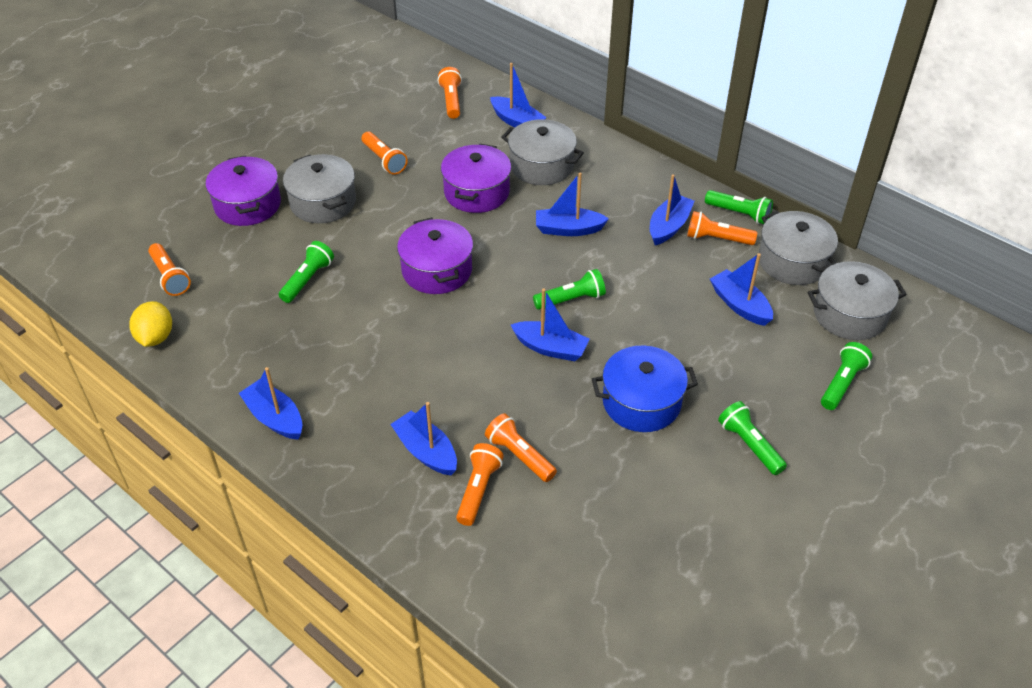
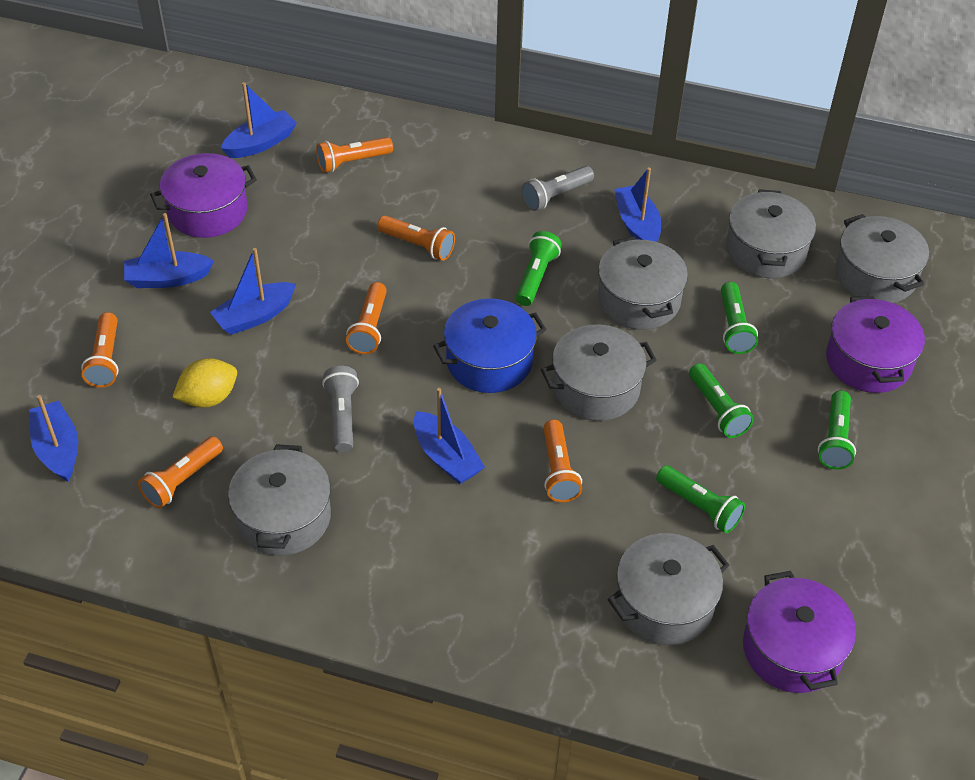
blue boat: [239,367,302,440] [390,402,457,475] [490,63,547,127] [511,288,590,361] [536,172,609,236] [650,174,695,245] [710,253,773,326] = 7 -> [29,395,78,482] [124,213,214,288] [210,248,296,335] [221,82,297,158] [414,388,485,484] [614,168,661,242] = 6
grey flashlight: none = 0 -> [322,366,359,452] [521,166,594,211] = 2
grey pot: [283,154,356,223] [501,119,584,185] [759,211,838,285] [807,261,907,340] = 4 -> [228,444,331,556] [541,325,657,421] [598,237,688,329] [607,533,729,645] [726,189,816,278] [835,214,929,303] = 6

